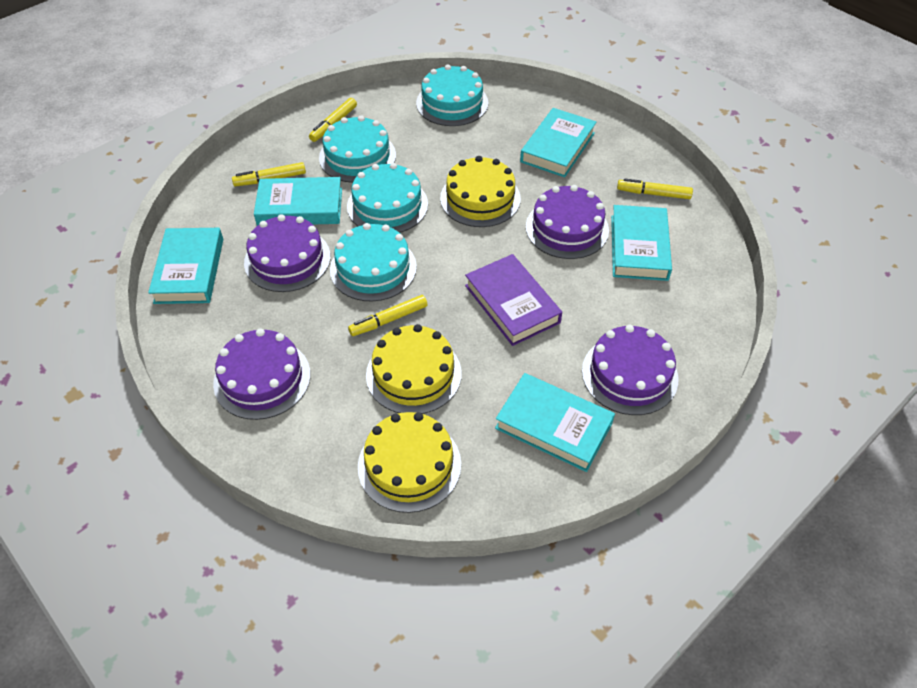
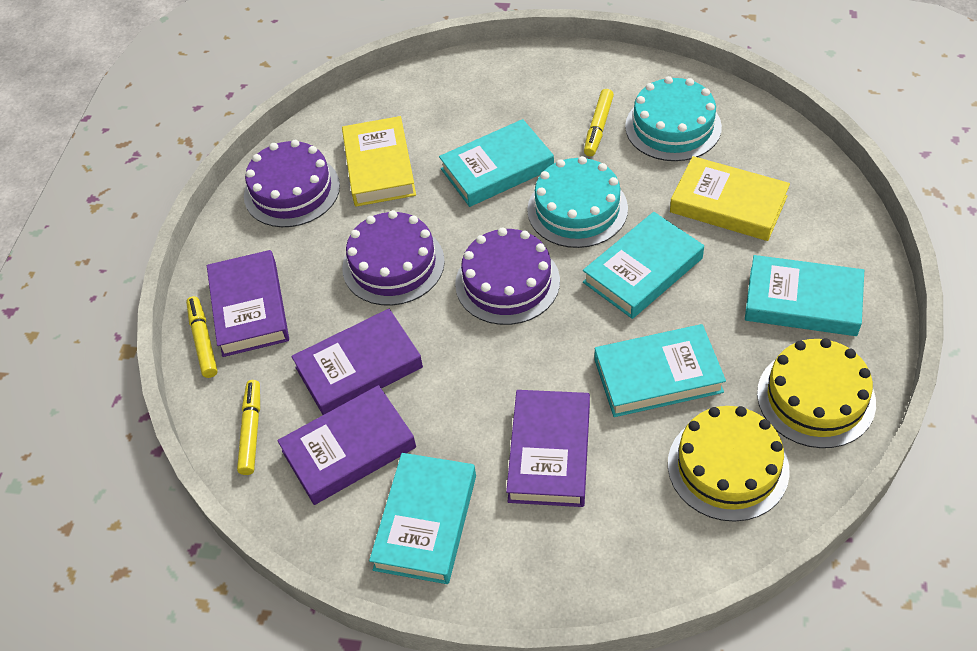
purple book: [465,254,562,346] = 1 -> [207,250,289,357] [277,385,416,505] [291,309,423,415] [506,390,590,507] = 4
purple cake: [213,328,311,420] [244,214,331,292] [526,185,609,259] [582,325,679,415] = 4 -> [244,140,340,227] [342,210,445,306] [455,228,560,325] = 3
turquoise cake: [319,115,396,183] [330,223,417,301] [347,163,428,233] [416,64,489,126] = 4 -> [527,156,628,248] [625,76,722,161] = 2
yellow book: none = 0 -> [342,116,416,207] [670,156,790,241] = 2
yellow cake: [358,412,461,513] [366,324,462,414] [440,156,521,227] = 3 -> [668,406,790,522] [757,338,876,448] = 2
yellow marker: [232,162,306,186] [309,98,357,142] [348,295,428,336] [617,178,693,199] = 4 -> [186,296,218,378] [237,380,260,475] [584,89,614,156] = 3

